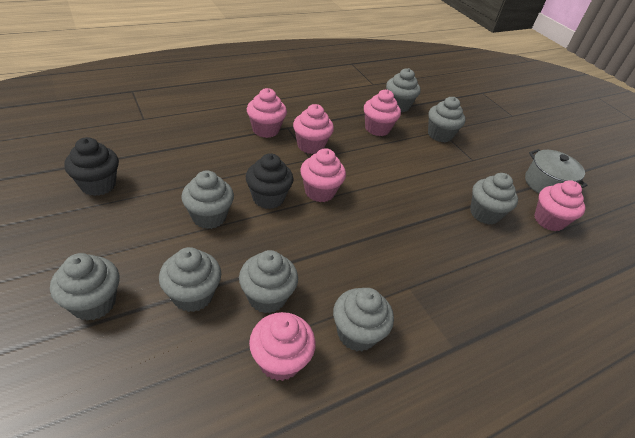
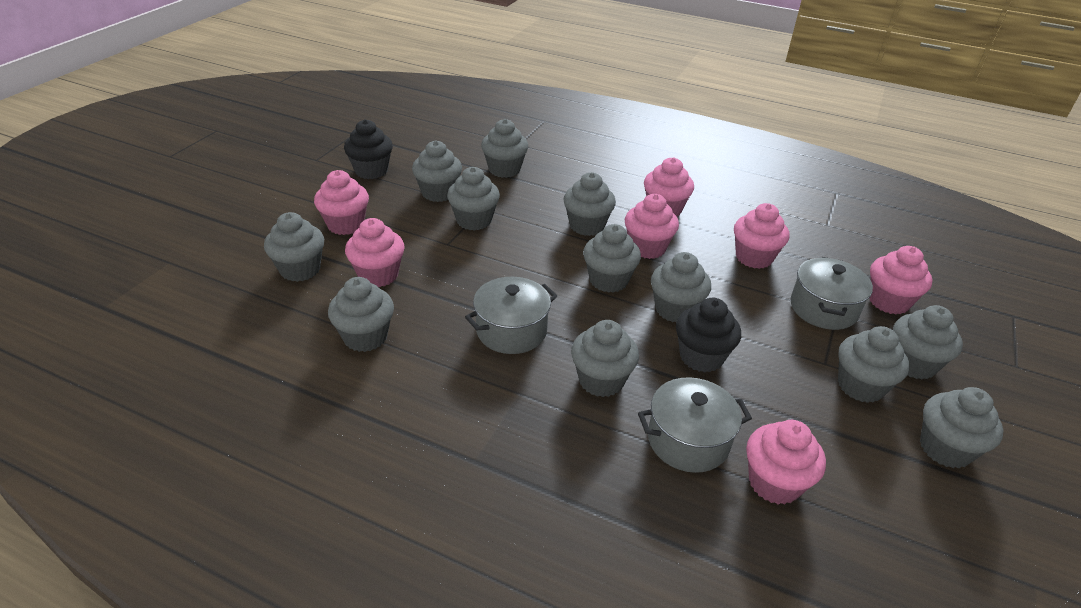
grey cupcake: [50,253,119,321] [159,247,221,312] [181,170,234,229] [239,250,298,313] [333,288,394,351] [386,68,421,112] [428,97,466,142] [470,173,518,225] = 8 -> [264,212,324,282] [328,277,394,352] [412,140,462,202] [447,167,500,231] [481,119,528,178] [564,172,616,236] [571,320,639,397] [583,224,641,293] [651,252,711,322] [838,326,909,403] [893,305,963,379] [920,387,1003,468] = 12
grey pot: [525,149,587,193] = 1 -> [465,277,557,354] [638,377,752,473] [791,257,873,330] = 3
pink cupcake: [247,88,287,138] [249,312,316,381] [293,104,334,154] [300,148,346,202] [364,90,401,136] [534,180,586,231] = 6 -> [314,170,369,235] [345,218,405,287] [625,194,679,259] [644,157,694,217] [734,203,789,269] [746,420,826,505] [869,246,933,314] = 7

